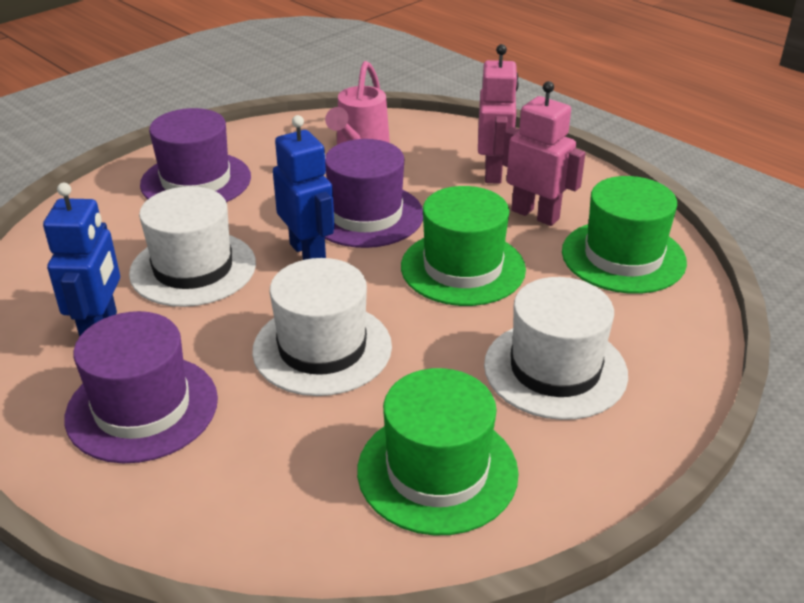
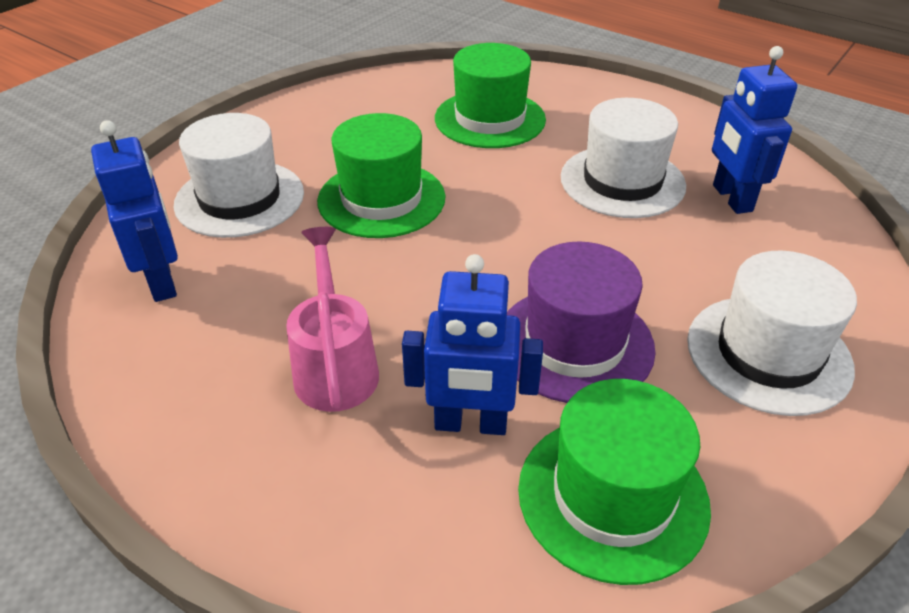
blue robot: [43,183,120,337] [273,115,335,260] = 2 -> [91,120,178,302] [402,254,543,435] [712,46,797,214] = 3
pink robot: [478,44,519,184] [503,81,585,226] = 2 -> none = 0
purple hat: [64,311,218,463] [140,108,251,202] [325,139,423,248] = 3 -> [507,241,656,403] = 1

